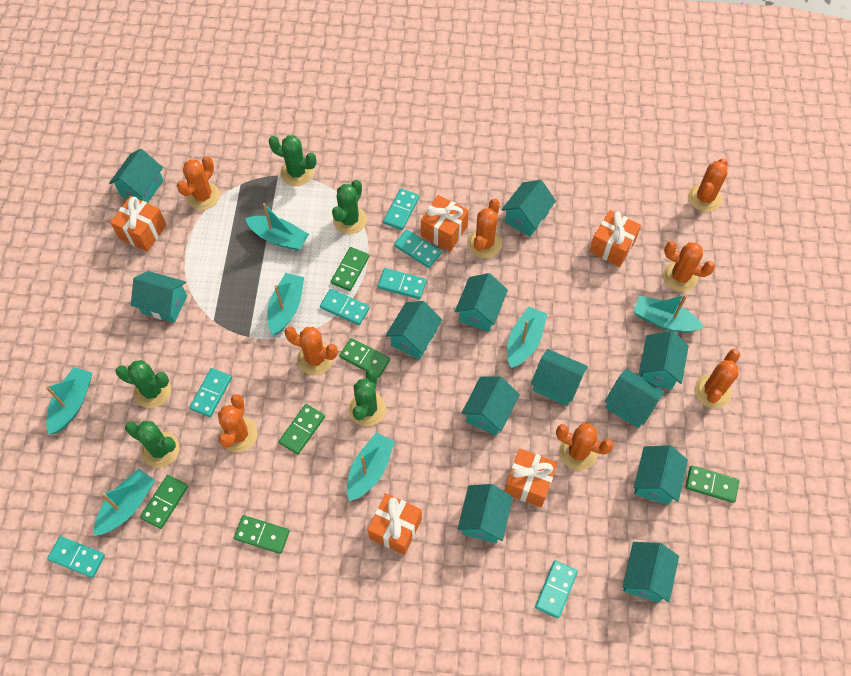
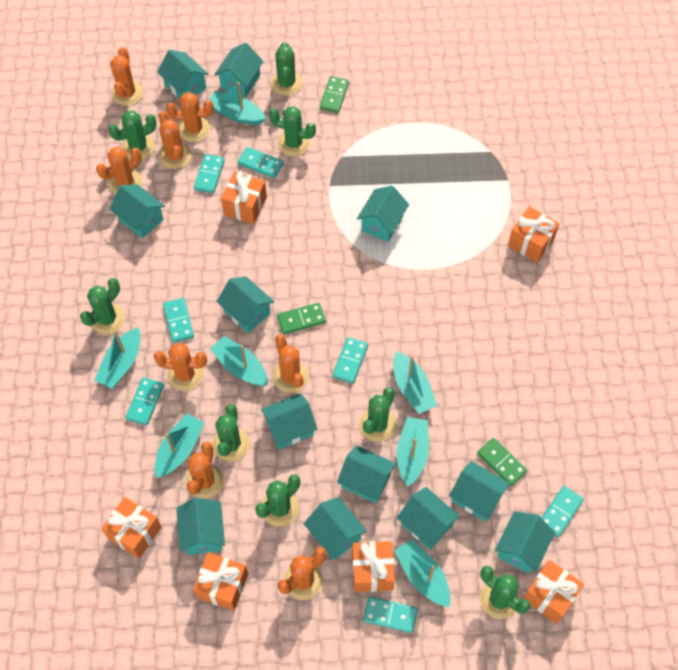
green cactus: [116,360,171,408] [125,421,180,468] [268,135,317,186] [332,180,367,234] [349,369,386,426] = 5 -> [80,278,125,334] [108,110,157,160] [212,404,250,461] [255,474,300,527] [269,106,316,156] [271,42,302,96] [359,387,396,442] [480,565,530,619] = 8
green domino: [140,475,188,529] [234,515,290,554] [279,404,325,454] [331,247,369,291] [339,338,390,378] [686,466,739,503] = 6 -> [277,303,326,334] [320,76,349,113] [477,438,527,486] = 3
orange gift: [110,196,167,252] [368,493,422,555] [421,195,469,251] [505,449,557,507] [589,210,641,267] = 5 -> [101,497,162,559] [193,552,248,611] [221,171,267,224] [352,541,395,592] [508,206,560,263] [523,560,584,624] = 6

